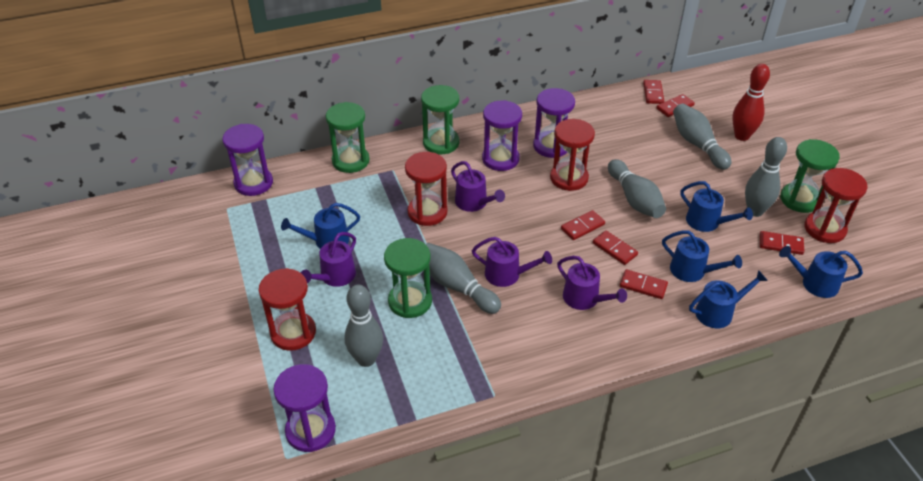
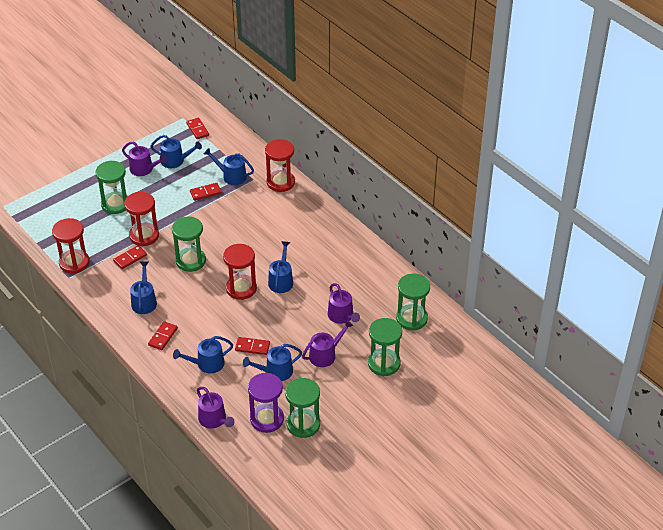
blue watering can: [281,203,360,249] [662,230,742,282] [680,181,753,232] [689,270,768,328] [779,246,863,298] = 5 -> [130,261,157,314] [150,135,202,168] [173,336,233,373] [204,148,254,185] [243,344,302,381] [268,241,293,293] = 6
green hourglass: [326,102,370,173] [384,238,432,318] [421,85,459,154] [780,139,840,213] = 4 -> [96,161,128,214] [172,216,206,272] [285,378,320,438] [368,318,402,376] [396,274,430,331] = 5
grey bowling pin: [345,285,383,367] [426,243,501,314] [608,159,666,218] [673,104,732,170] [745,137,787,217] = 5 -> none = 0
purple hourglass: [222,124,273,196] [274,364,336,452] [482,100,522,171] [533,88,575,158] = 4 -> [248,373,284,433] = 1
red bowling pin: [732,64,770,141] = 1 -> none = 0
red domino: [561,210,605,240] [593,230,638,265] [620,269,668,299] [643,80,664,104] [656,94,695,117] [760,231,804,255] = 6 -> [113,245,147,269] [148,321,178,350] [186,118,209,139] [190,183,222,201] [235,337,270,355] = 5

